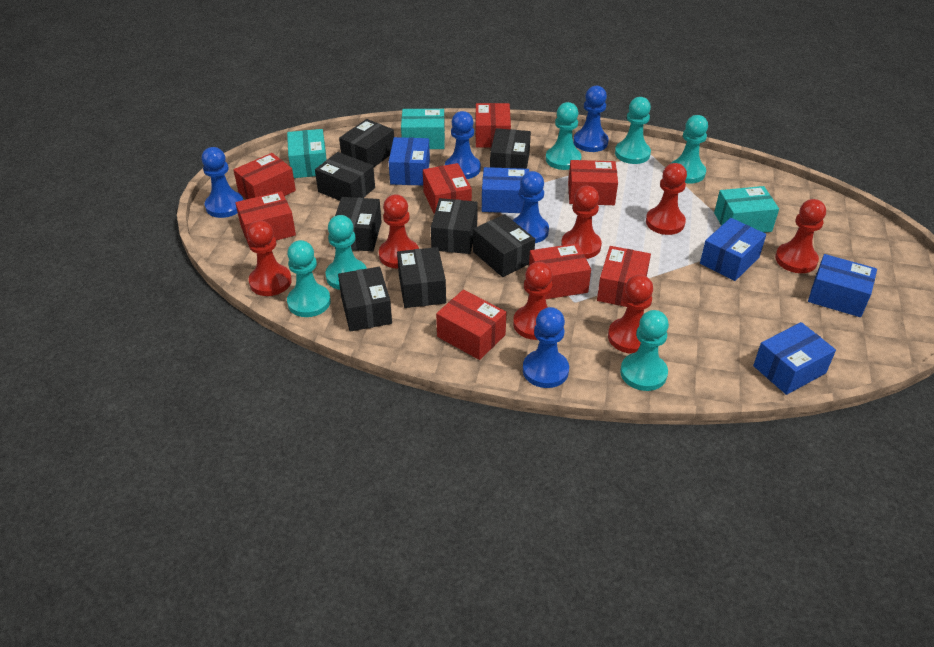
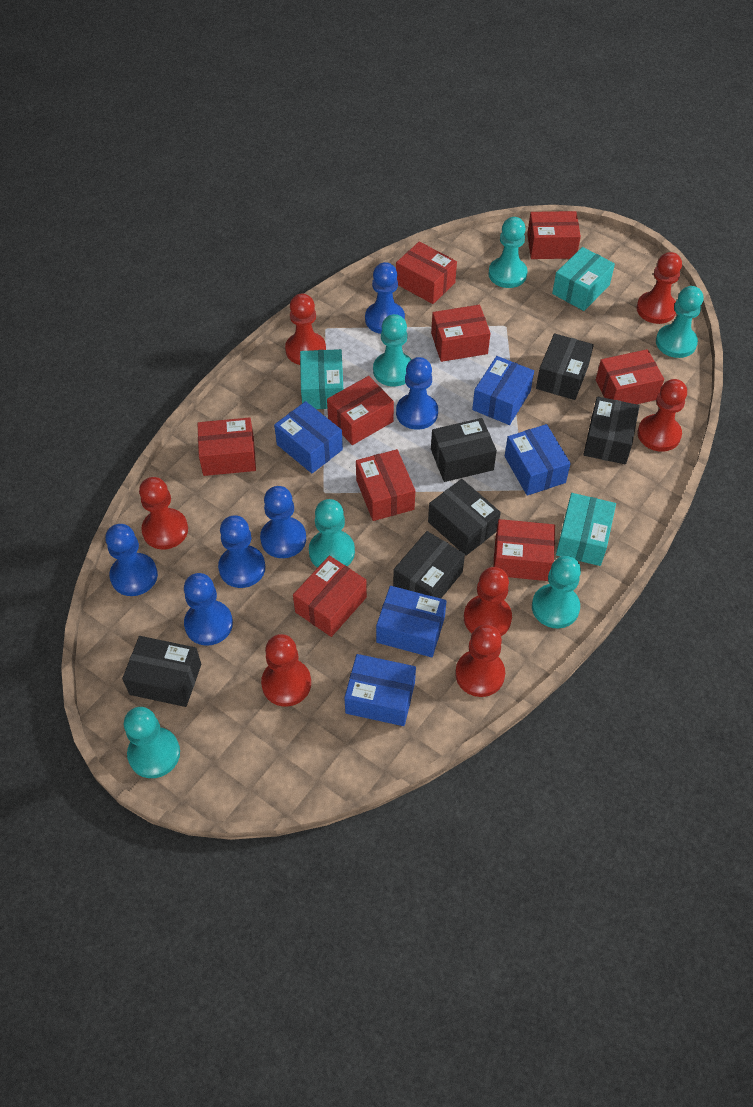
black box: [315,152,375,201] [335,197,382,251] [338,266,392,331] [339,119,394,167] [397,247,446,308] [431,198,478,254] [473,214,535,277] [490,128,531,169] = 8 -> [122,636,201,707] [393,531,465,598] [428,479,501,556] [431,418,497,482] [536,333,594,400] [583,396,640,464] = 6
blue pawn: [201,147,243,218] [445,111,481,179] [513,171,549,243] [523,307,569,388] [573,86,609,152] = 5 -> [105,524,158,596] [184,573,233,646] [218,515,265,588] [260,486,306,558] [365,262,405,334] [396,357,438,430] = 6
red box: [233,153,296,199] [235,191,296,245] [423,163,472,214] [436,290,507,360] [476,103,511,148] [529,243,591,299] [568,160,618,205] [597,246,651,307] = 8 -> [197,417,256,476] [293,555,367,637] [327,376,394,445] [356,449,415,521] [396,242,457,304] [431,305,491,362] [493,519,555,581] [527,211,581,259] [596,349,664,404] = 9

